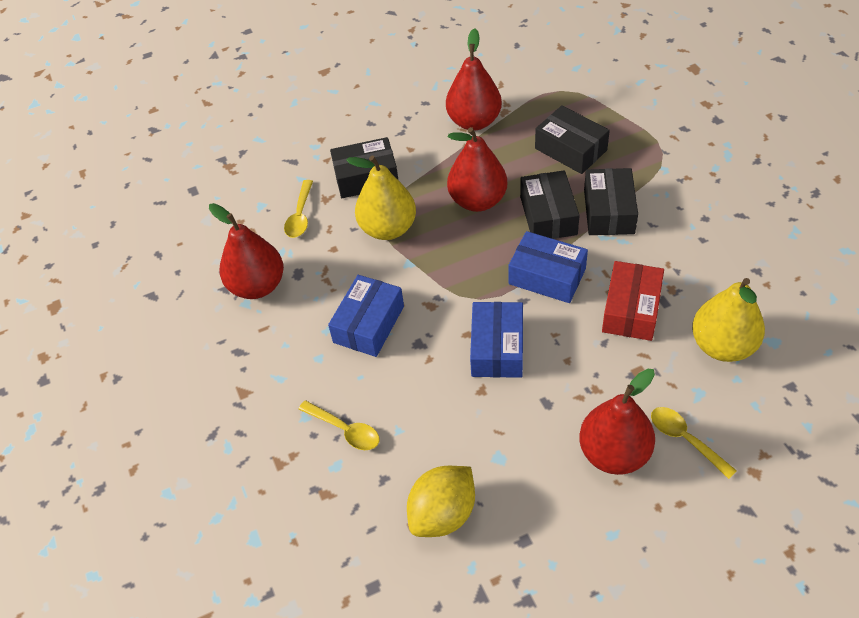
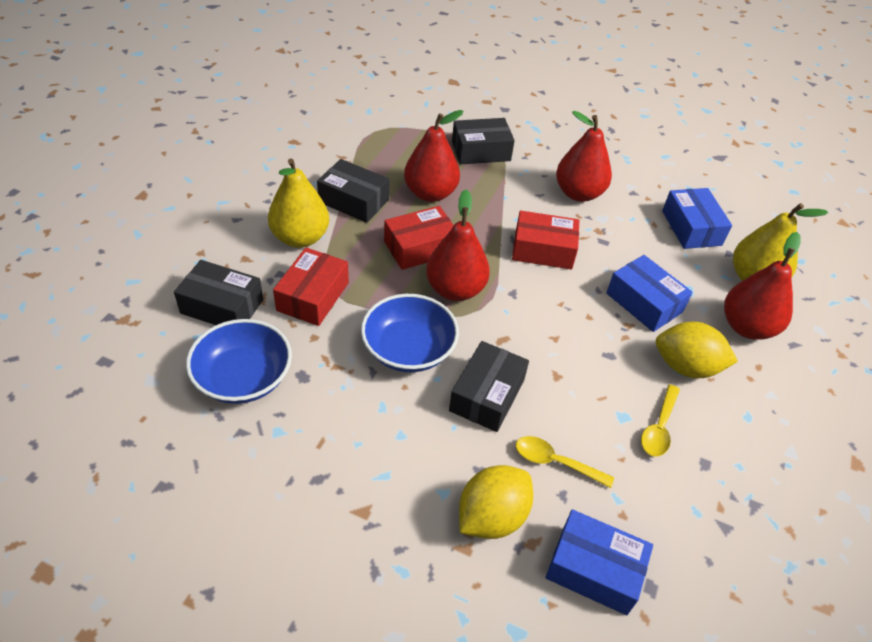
blue bowl: none = 0 -> [186,319,292,404] [361,294,459,372] = 2
red box: [602,261,664,341] = 1 -> [273,247,349,326] [384,206,454,270] [512,210,579,269] = 3
yellow lemon: [407,466,475,537] = 1 -> [459,465,533,539] [656,322,738,378] = 2
yellow spoon: [284,180,313,238] [299,400,379,450] [651,407,737,479] = 3 -> [516,436,614,488] [641,385,680,457] = 2

